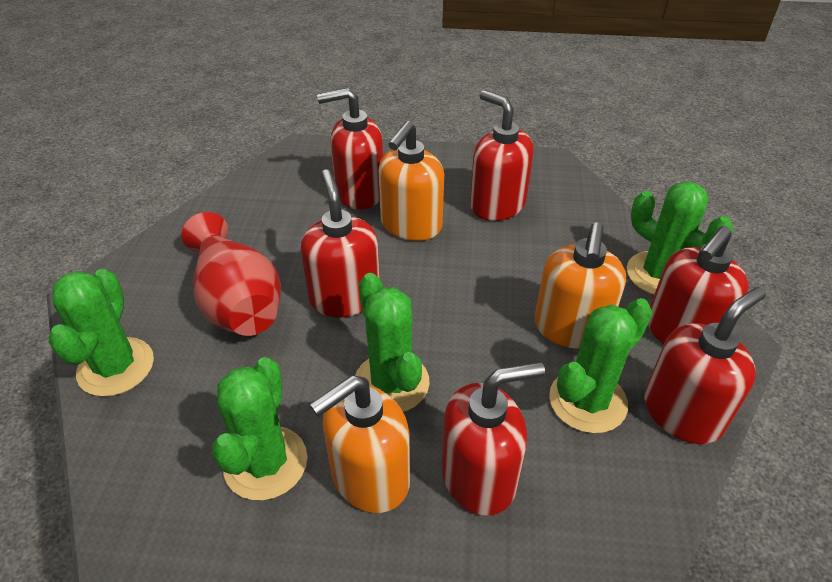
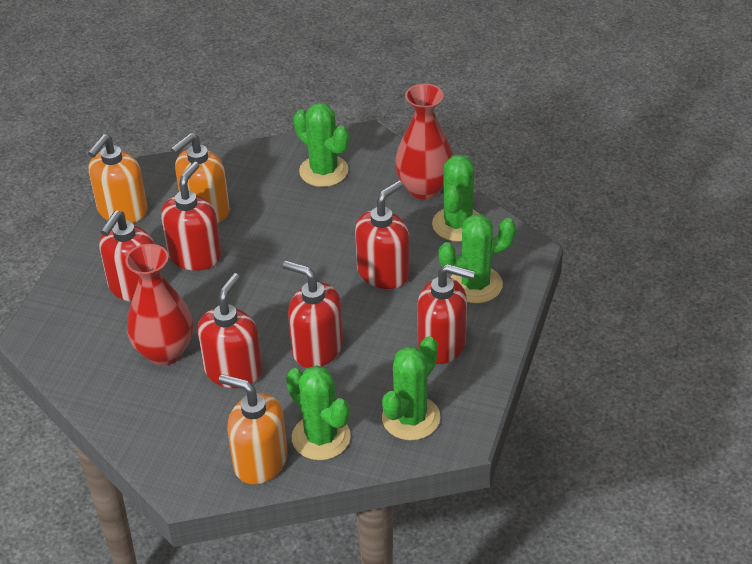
red vase: [181,212,281,336] = 1 -> [125,244,193,366] [395,84,453,200] = 2

